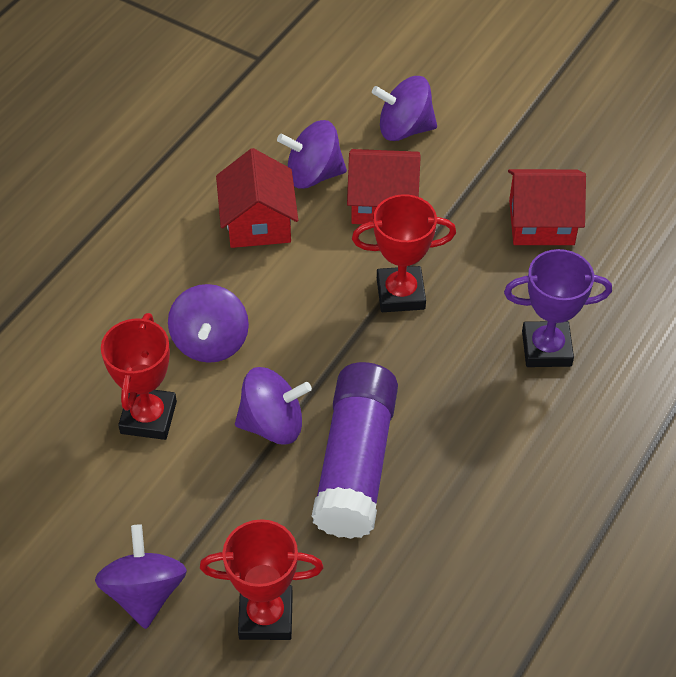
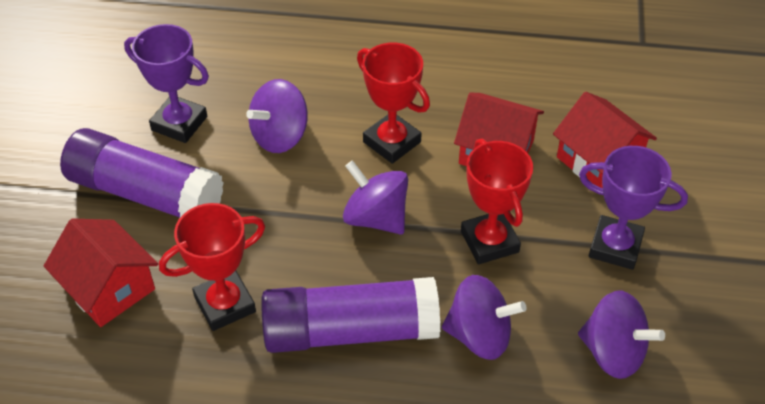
purple glue stick: [312,362,398,539] = 1 -> [60,128,224,218] [261,277,440,353] = 2
purple spinning top: [95,524,187,629] [168,284,249,363] [235,367,312,445] [277,120,347,189] [372,76,437,141] = 5 -> [246,79,308,153] [343,160,408,235] [442,275,527,360] [578,291,665,379] = 4
purple trophy: [504,249,612,367] = 1 -> [124,24,209,143] [579,146,688,270] = 2

